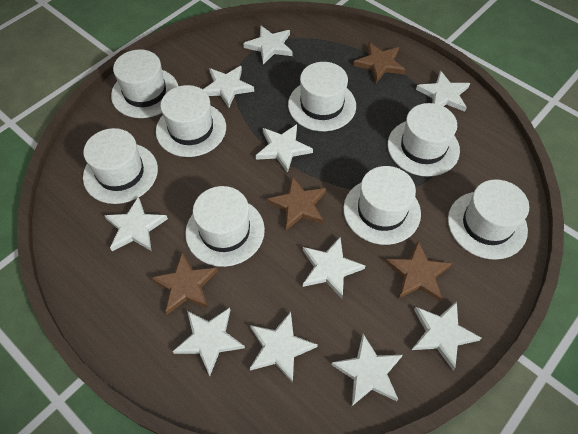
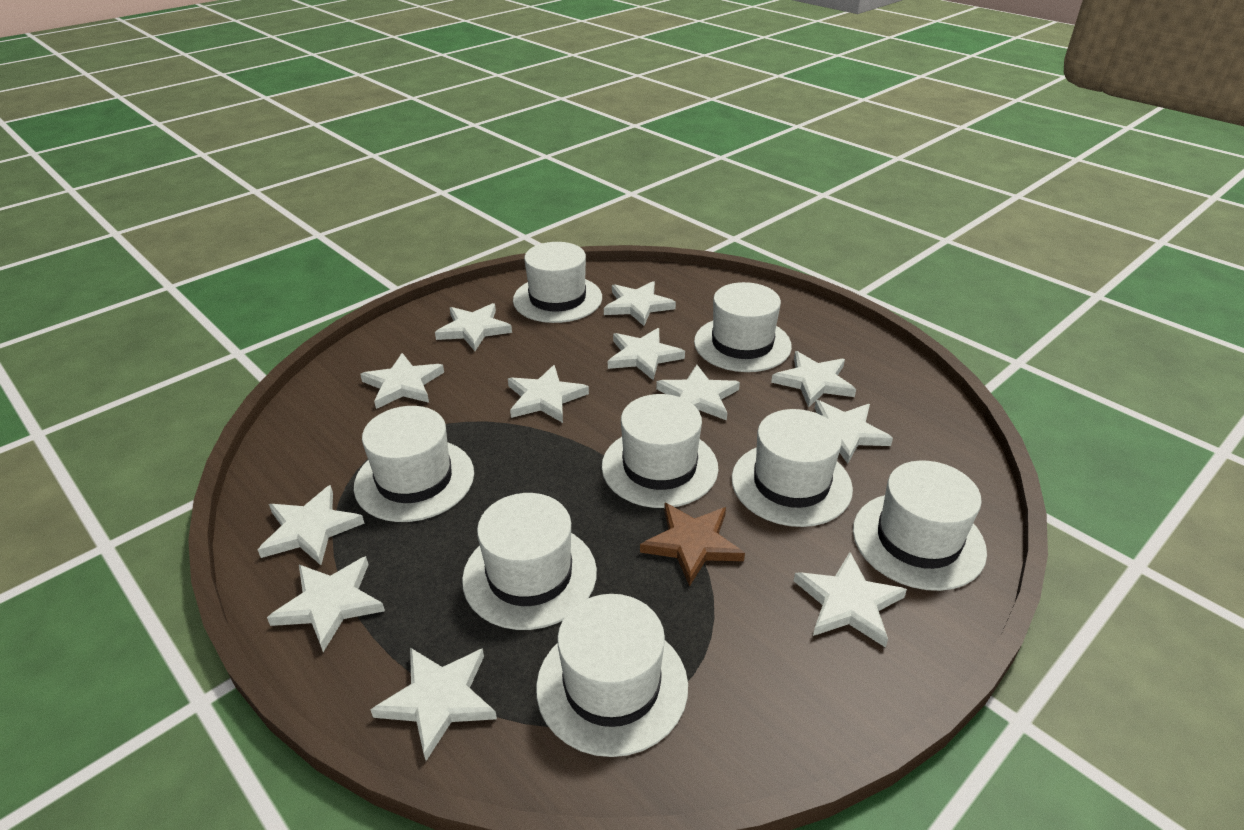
brown star: [151,252,218,315] [267,176,326,230] [353,42,405,83] [385,241,452,301] = 4 -> [640,503,745,586] = 1
white star: [104,196,168,251] [173,307,245,376] [203,66,254,108] [243,25,292,64] [250,312,318,383] [256,124,313,173] [303,237,365,298] [331,334,403,406] [412,301,482,370] [416,70,470,112] = 10 -> [258,485,365,565] [267,556,385,652] [360,353,444,409] [370,648,497,761] [435,303,512,351] [508,365,589,423] [604,281,676,326] [608,328,685,380] [656,365,740,421] [771,351,856,408] [794,552,907,648] [815,400,893,464] = 12

